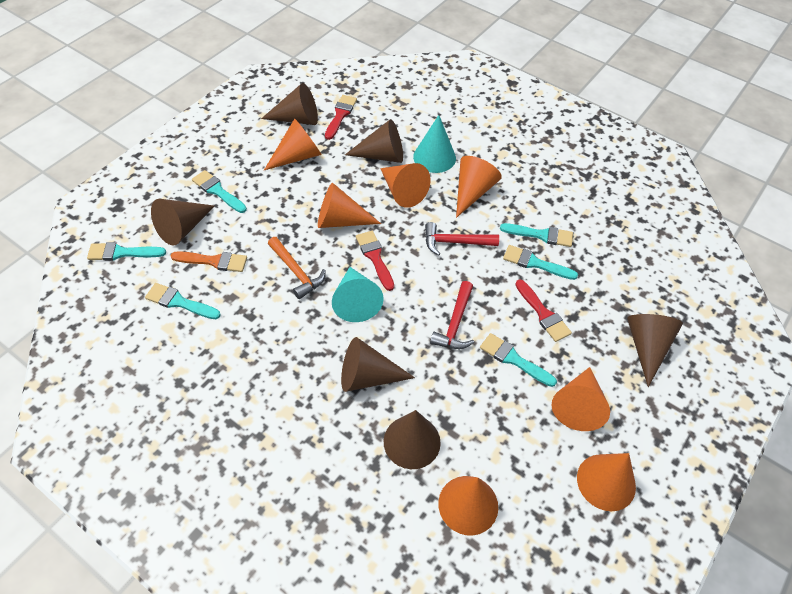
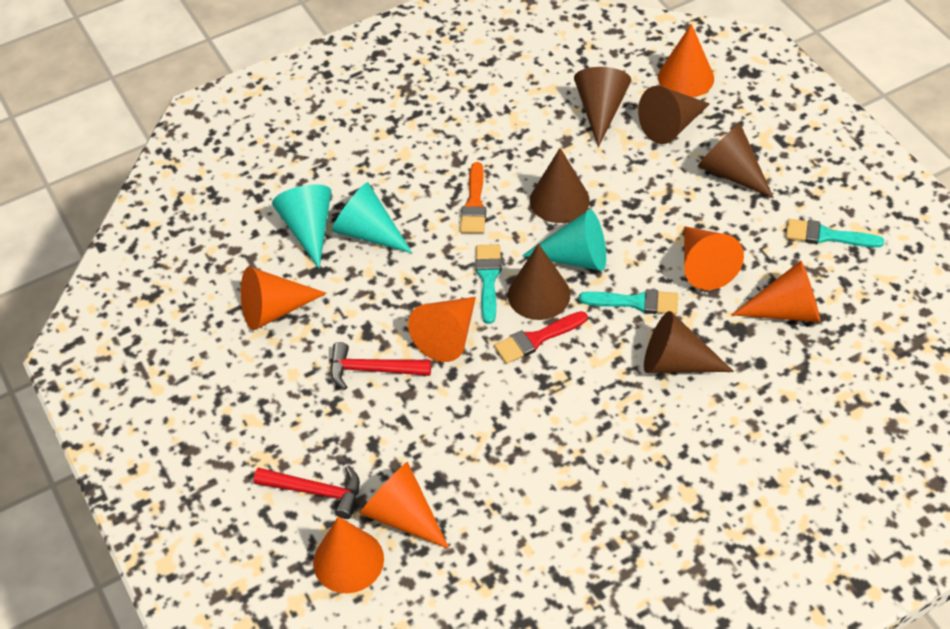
orange hammer: [268,237,326,299] = 1 -> none = 0
red brush: [325,95,357,140] [356,231,394,291] [515,279,572,342] = 3 -> [494,311,587,364] = 1
turquoise brush: [87,242,166,261] [145,283,221,319] [192,170,247,213] [480,333,557,387] [500,223,573,247] [503,245,578,280] = 6 -> [476,244,501,324] [579,289,678,314] [786,219,884,248] = 3
turquoise cone: [332,267,384,322] [413,115,456,173] = 2 -> [272,184,331,268] [332,182,412,253] [522,209,606,271] = 3

